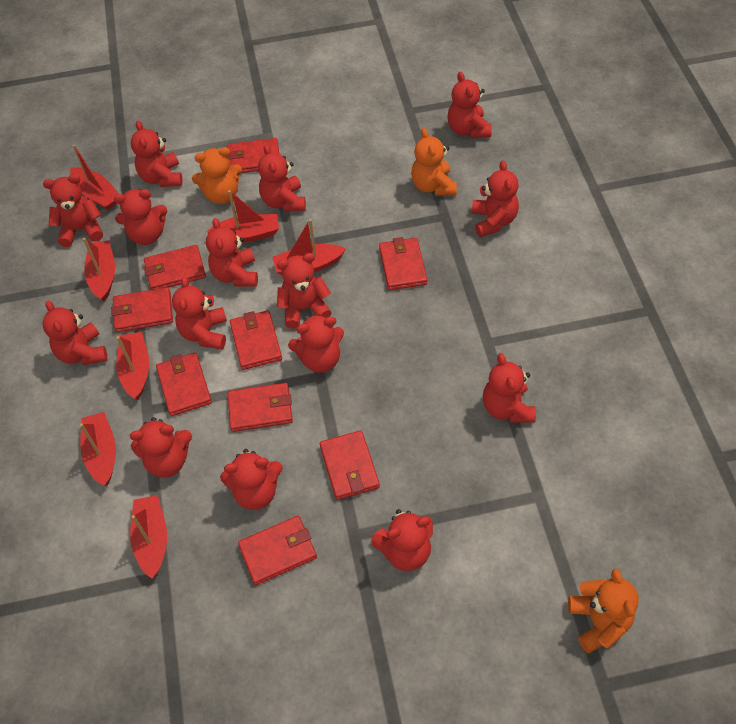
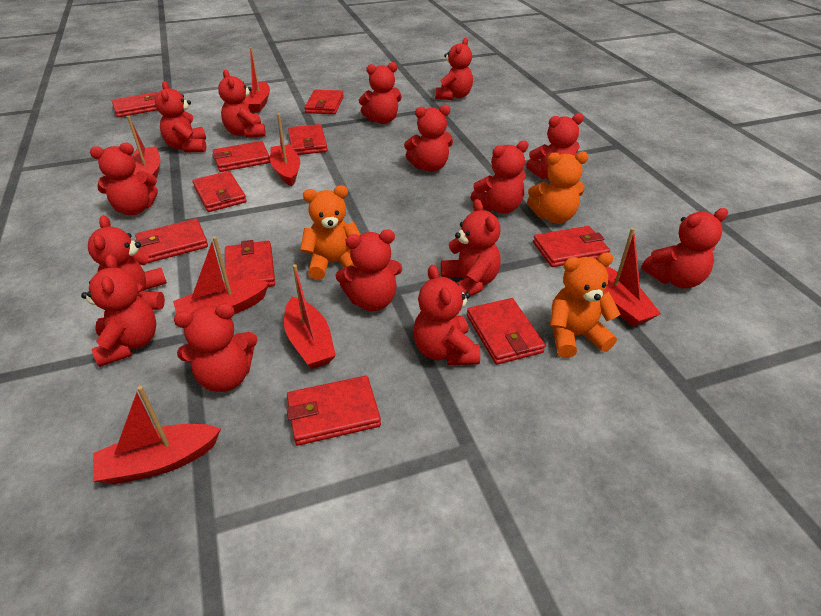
red wallet: [111,287,173,332] [144,245,206,290] [156,353,212,416] [227,138,279,173] [228,383,293,432] [230,310,282,370] [238,516,317,585] [320,430,380,500] [379,237,427,290] = 9 -> [112,92,157,117] [135,218,208,264] [192,171,247,212] [213,141,270,172] [225,240,275,287] [287,376,381,446] [288,124,327,155] [304,89,344,114] [467,298,545,364] [533,226,610,267] = 10

